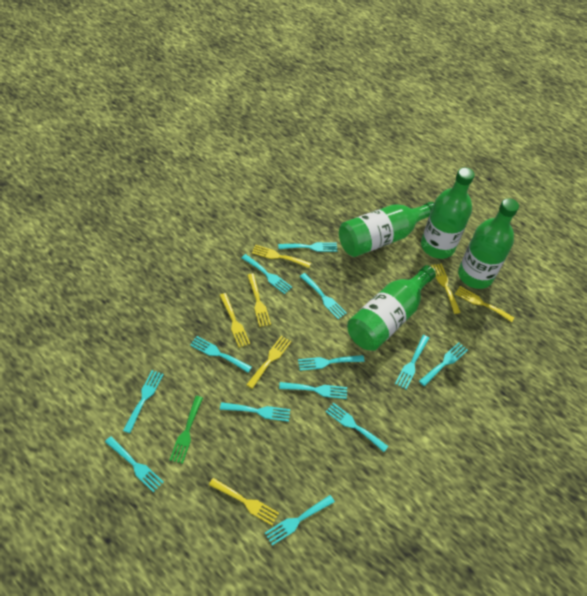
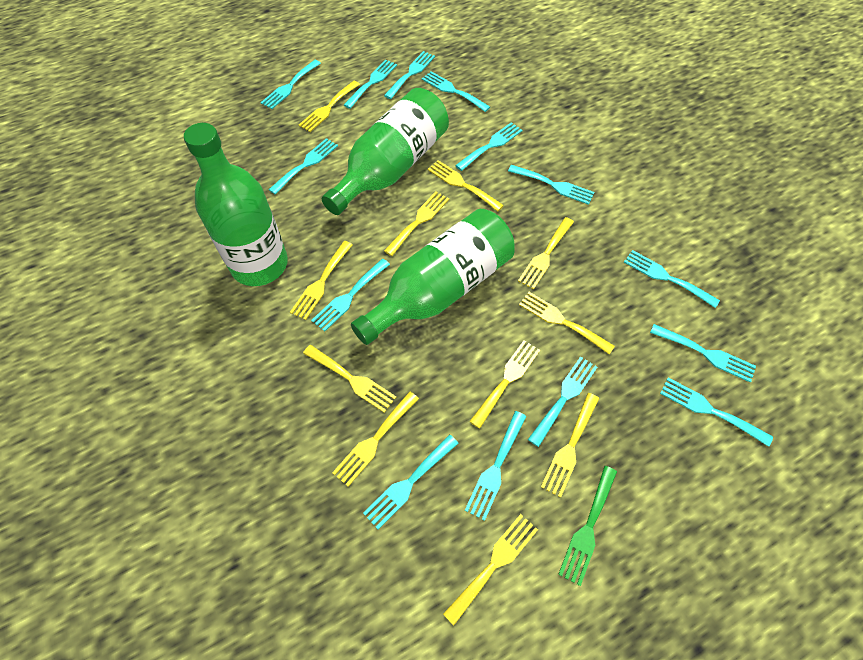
green bottle: [339,202,434,257] [347,265,436,351] [421,167,474,259] [458,198,519,289] = 4 -> [184,123,288,286] [322,88,449,215] [351,209,515,345] = 3
turquoise fork: [105,436,164,493] [123,370,164,433] [190,336,252,373] [220,402,290,422] [241,254,292,294] [265,495,335,546] [278,242,338,252] [279,382,347,399] [298,355,365,371] [300,273,347,319] [326,403,388,452] [395,335,429,389] [419,342,468,386] = 13 -> [261,60,321,109] [269,138,338,194] [311,259,390,332] [344,59,397,109] [363,435,458,529] [384,51,435,99] [422,71,490,112] [455,122,522,171] [465,411,527,521] [508,165,595,205] [528,356,597,447] [624,250,720,308] [650,324,756,382] [660,377,773,447] = 14
yellow fork: [209,478,279,525] [219,293,250,348] [246,336,292,389] [247,274,271,327] [252,245,311,268] [431,264,461,314] [455,286,514,322] = 7 -> [290,241,353,320] [299,81,360,132] [303,345,396,413] [332,391,419,487] [384,191,449,256] [428,160,504,211] [443,514,538,625] [469,340,540,429] [518,217,574,289] [519,292,615,354] [541,393,599,498] = 11

